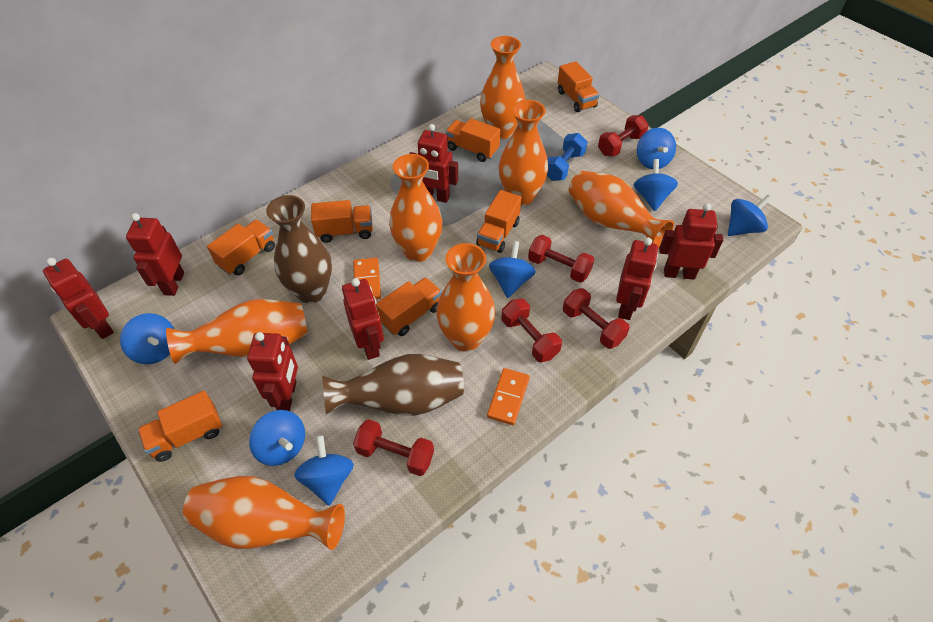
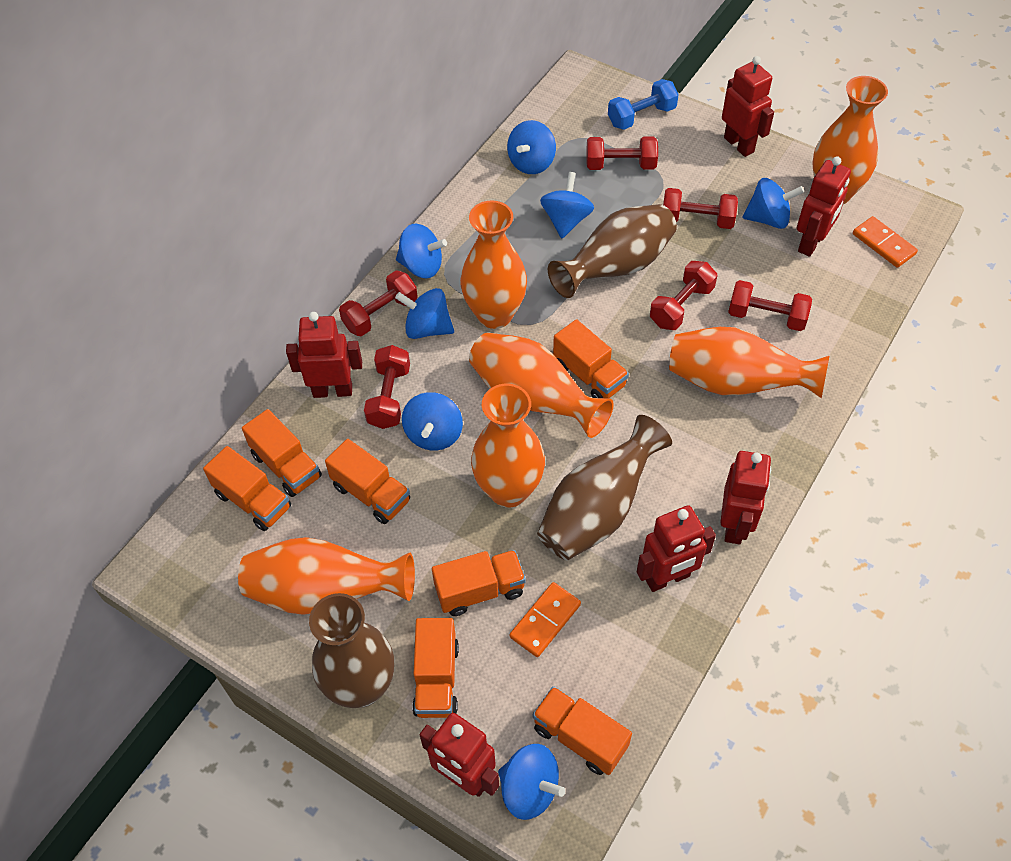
brown vase: [266,195,332,303] [322,354,464,416] = 2 -> [309,593,394,708] [537,415,672,560] [548,204,677,298] = 3
orange vase: [166,299,308,364] [183,476,345,550] [389,154,442,262] [436,243,495,352] [480,36,525,139] [499,100,548,206] [569,171,674,248] = 7 -> [238,537,415,615] [460,200,527,329] [469,332,614,438] [471,384,545,508] [669,327,829,399] [812,76,888,205] = 6
red dumbbell: [353,419,434,476] [502,299,562,362] [528,235,594,283] [563,288,630,349] [598,115,649,157] = 5 -> [339,271,418,336] [364,345,410,429] [586,136,658,170] [650,261,717,330] [663,188,738,229] [728,280,812,331] = 6
red robot: [43,258,114,339] [126,213,184,296] [247,332,298,411] [342,278,384,360] [409,124,458,203] [616,238,658,320] [659,203,724,280] = 7 -> [286,312,362,398] [419,713,499,797] [637,505,716,592] [720,451,771,544] [722,56,774,157] [796,157,851,257] = 6

